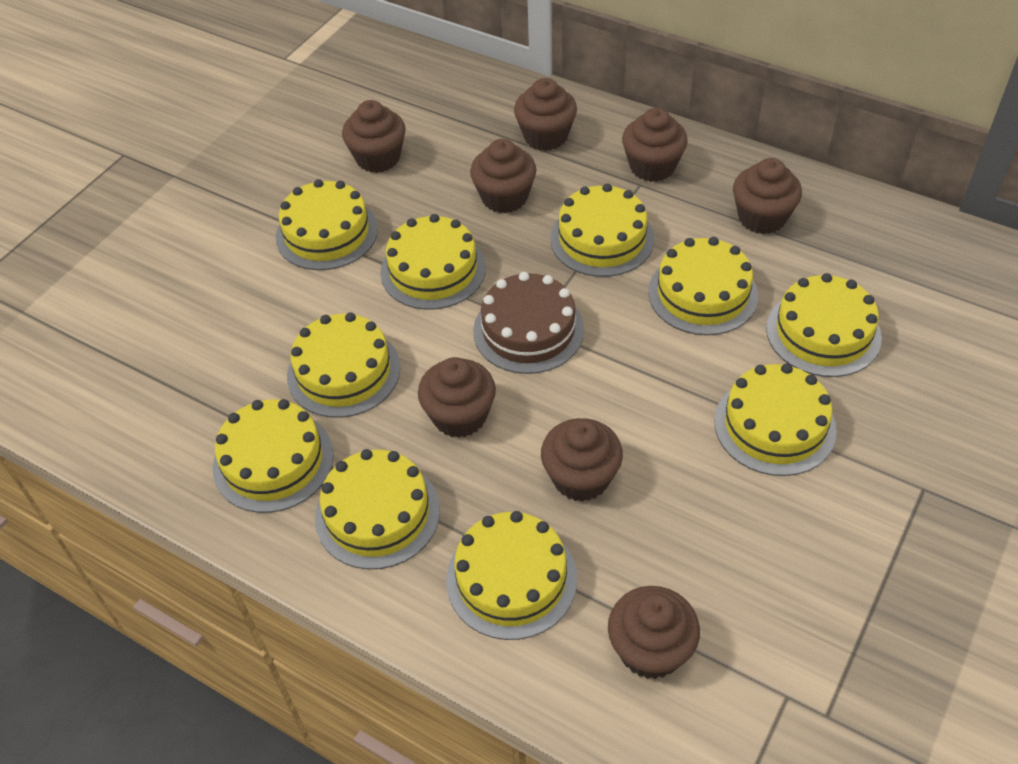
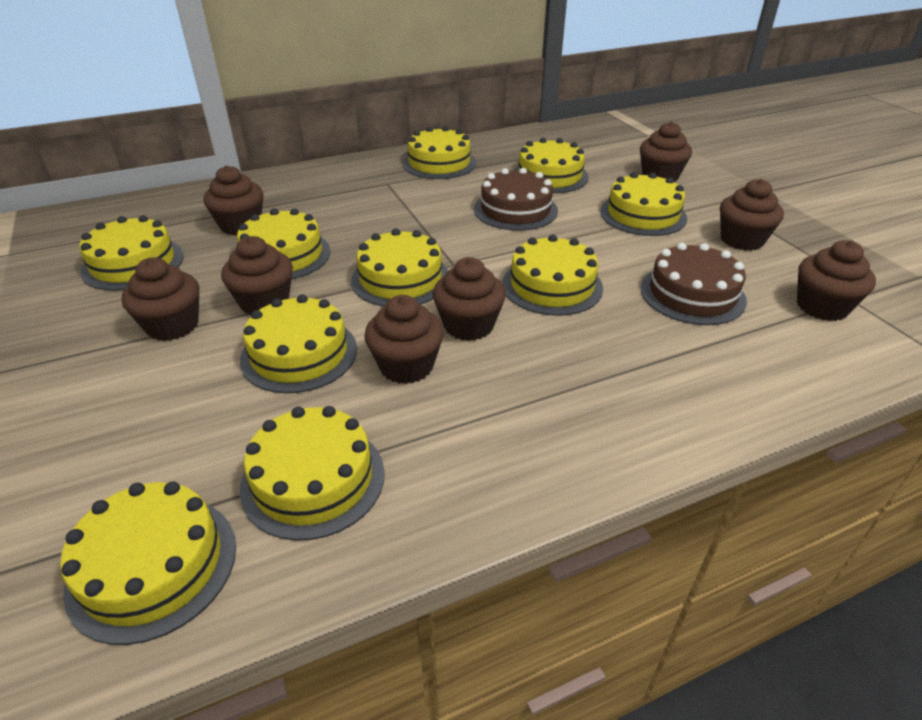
brown cake: [473,272,584,374] = 1 -> [474,168,558,231] [640,243,747,325] = 2

